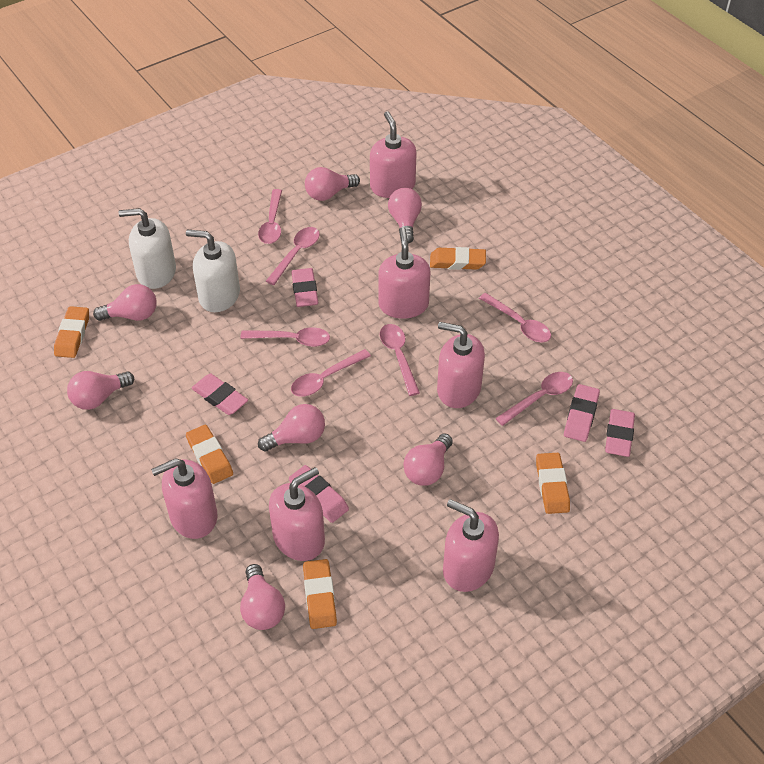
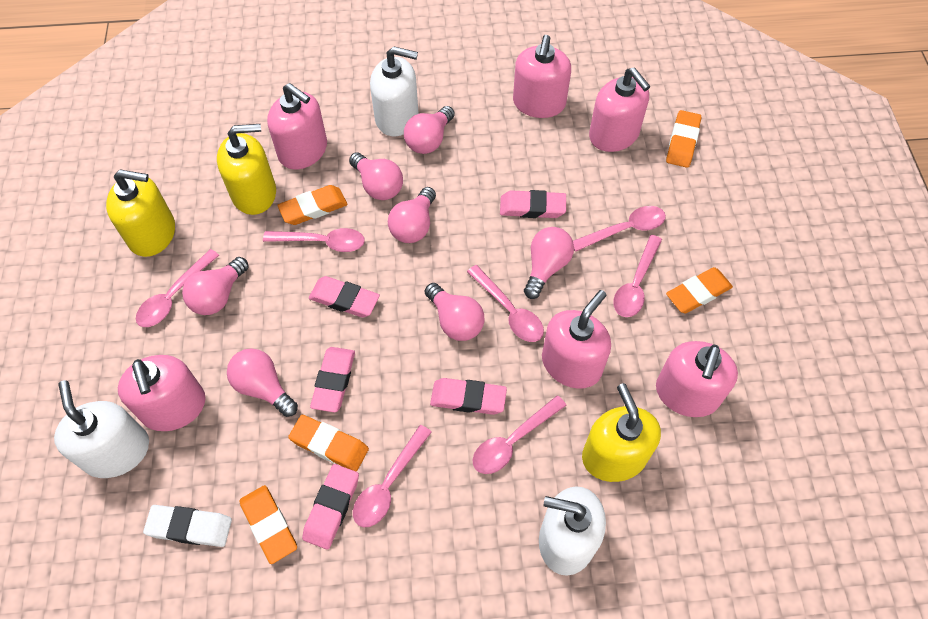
white eraser: none = 0 -> [143,505,232,547] = 1
white soap dispenser: [119,208,176,289] [186,230,240,312] = 2 -> [54,380,149,478] [370,46,418,136] [539,486,606,576] = 3
yellow soap dispenser: none = 0 -> [106,170,175,257] [217,124,276,215] [582,383,661,482] = 3

